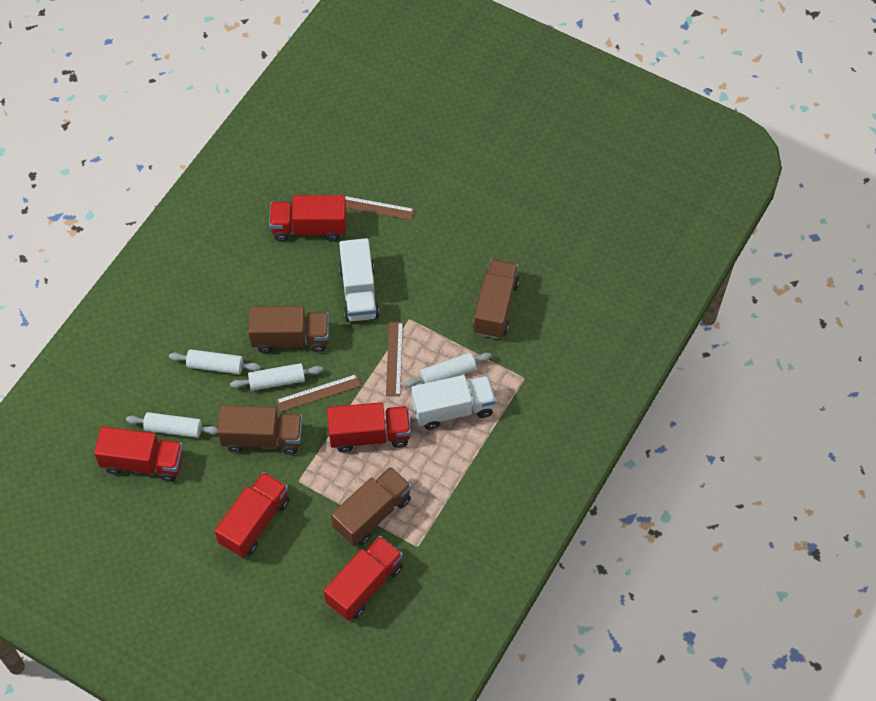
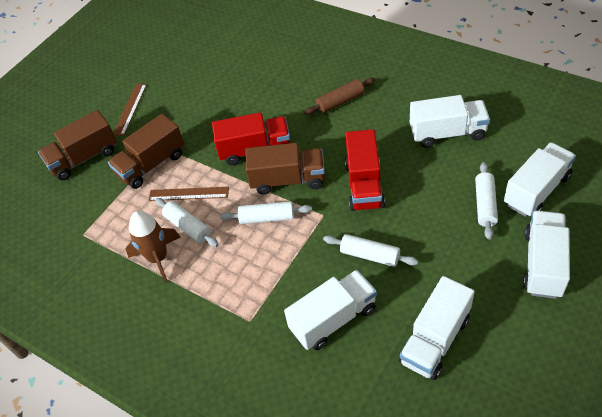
brown rocket: none = 0 -> [126,211,180,283] = 1
brown rolling pin: none = 0 -> [304,78,375,115] = 1
brown ruler: [276,374,361,412] [345,196,414,220] [386,321,403,396] = 3 -> [113,84,147,136] [149,187,229,201] = 2
brown truck: [217,405,303,455] [248,306,329,353] [331,467,411,546] [473,259,519,339] = 4 -> [38,110,117,180] [108,114,185,189] [245,143,325,195] = 3
red truck: [94,426,183,482] [215,472,290,558] [269,195,347,241] [323,536,403,621] [327,402,411,453] = 5 -> [212,112,290,165] [345,129,385,211] = 2
white truck: [339,238,379,322] [411,375,496,430] = 2 -> [284,270,377,350] [399,276,475,380] [410,95,490,148] [504,142,576,217] [523,211,570,299] = 5

